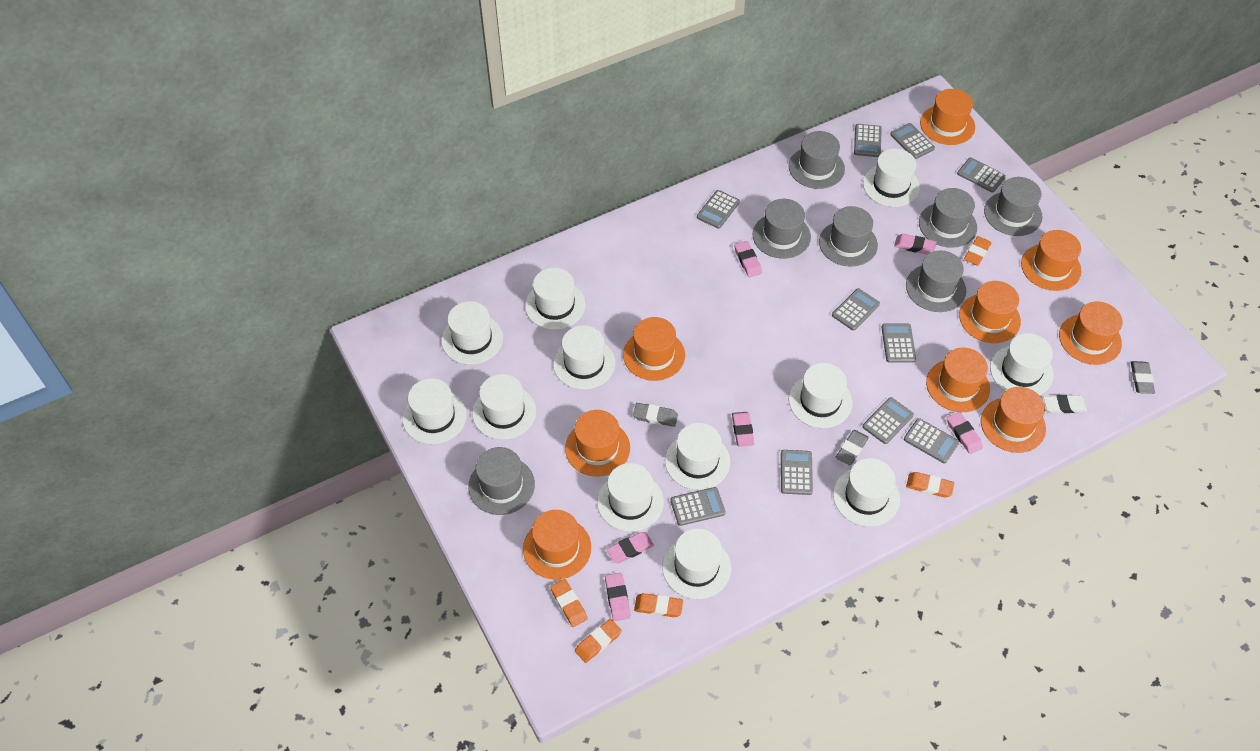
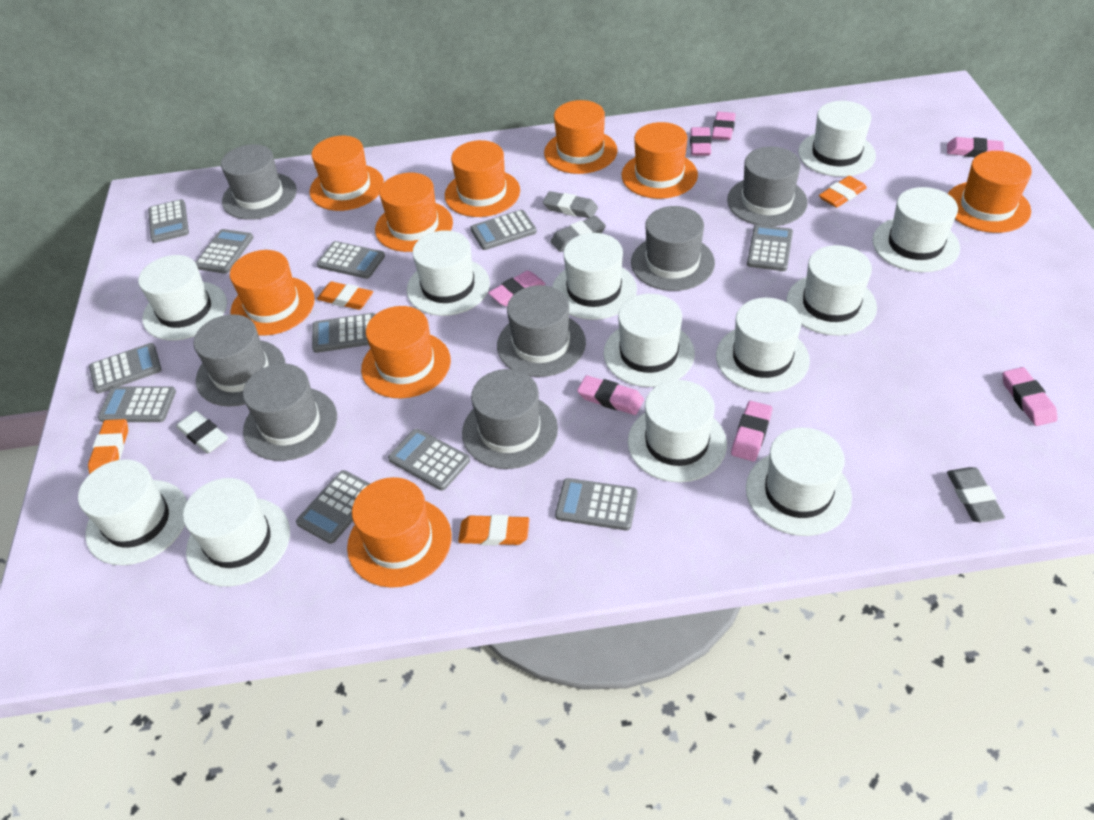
grey calculator: [670,487,725,526] [697,190,740,229] [781,450,813,495] [832,288,880,331] [854,124,882,157] [863,397,914,444] [882,323,916,363] [890,123,935,159] [904,418,959,463] [957,158,1006,193] = 10 -> [89,343,162,393] [98,386,176,422] [148,199,189,243] [195,229,254,274] [296,470,371,544] [312,313,376,353] [317,241,385,279] [388,428,470,491] [470,210,537,250] [555,478,637,531] [747,225,793,271] = 11
orange eraser: [550,579,588,627] [575,619,622,663] [634,593,683,617] [906,472,954,497] [964,236,992,266] = 5 -> [88,419,128,475] [317,282,373,310] [458,515,530,545] [819,176,867,208] = 4
pink eraser: [605,573,631,621] [606,532,654,563] [732,412,755,447] [734,241,762,277] [894,234,937,255] [947,412,983,454] = 6 -> [488,271,546,306] [577,375,644,415] [690,127,711,156] [712,112,736,140] [731,401,772,461] [947,137,1004,157] [1002,367,1058,426] = 7

